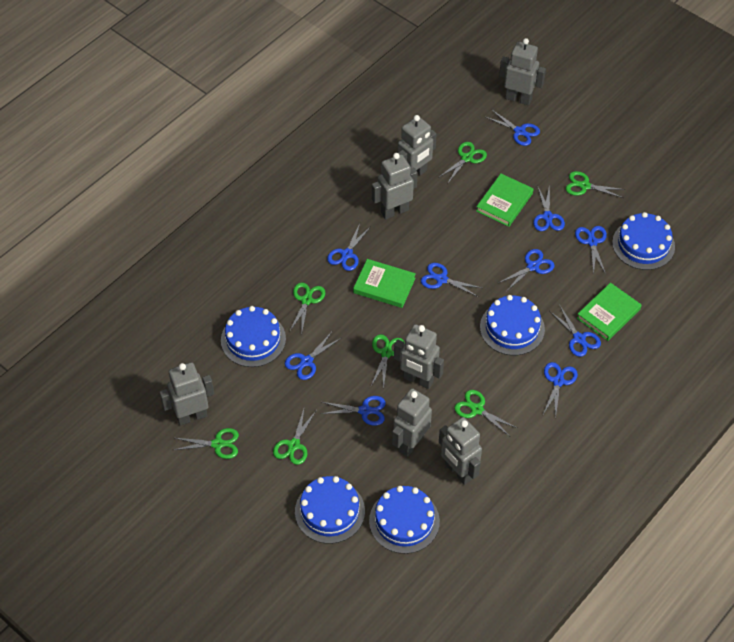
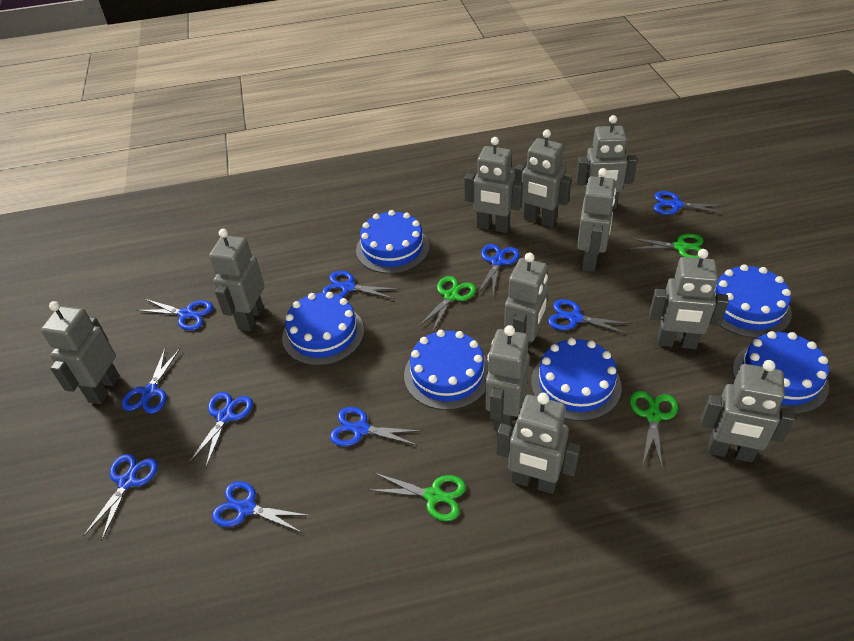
blue cake: [221,306,286,367] [295,476,365,544] [369,486,440,554] [480,295,545,355] [612,212,675,270] = 5 -> [282,292,364,366] [356,210,429,274] [404,330,489,410] [531,338,622,421] [715,264,792,338] [733,331,829,414] = 6
green book: [353,259,416,308] [476,174,534,227] [577,283,642,341] = 3 -> none = 0
green scissors: [174,428,239,459] [273,406,317,465] [289,282,325,332] [371,334,405,390] [438,142,487,183] [454,390,517,436] [566,171,626,198] = 7 -> [369,473,466,521] [418,276,476,333] [629,233,704,258] [630,391,678,469] = 4
grey robot: [159,362,214,426] [372,153,418,219] [392,388,432,457] [394,324,444,389] [398,115,437,175] [439,417,482,485] [499,38,546,106] = 7 -> [41,301,120,405] [209,229,264,331] [464,137,523,233] [485,325,530,431] [496,393,580,494] [504,252,548,351] [514,129,572,227] [576,115,637,209] [577,168,616,272] [649,249,729,349] [700,360,795,462] = 11

